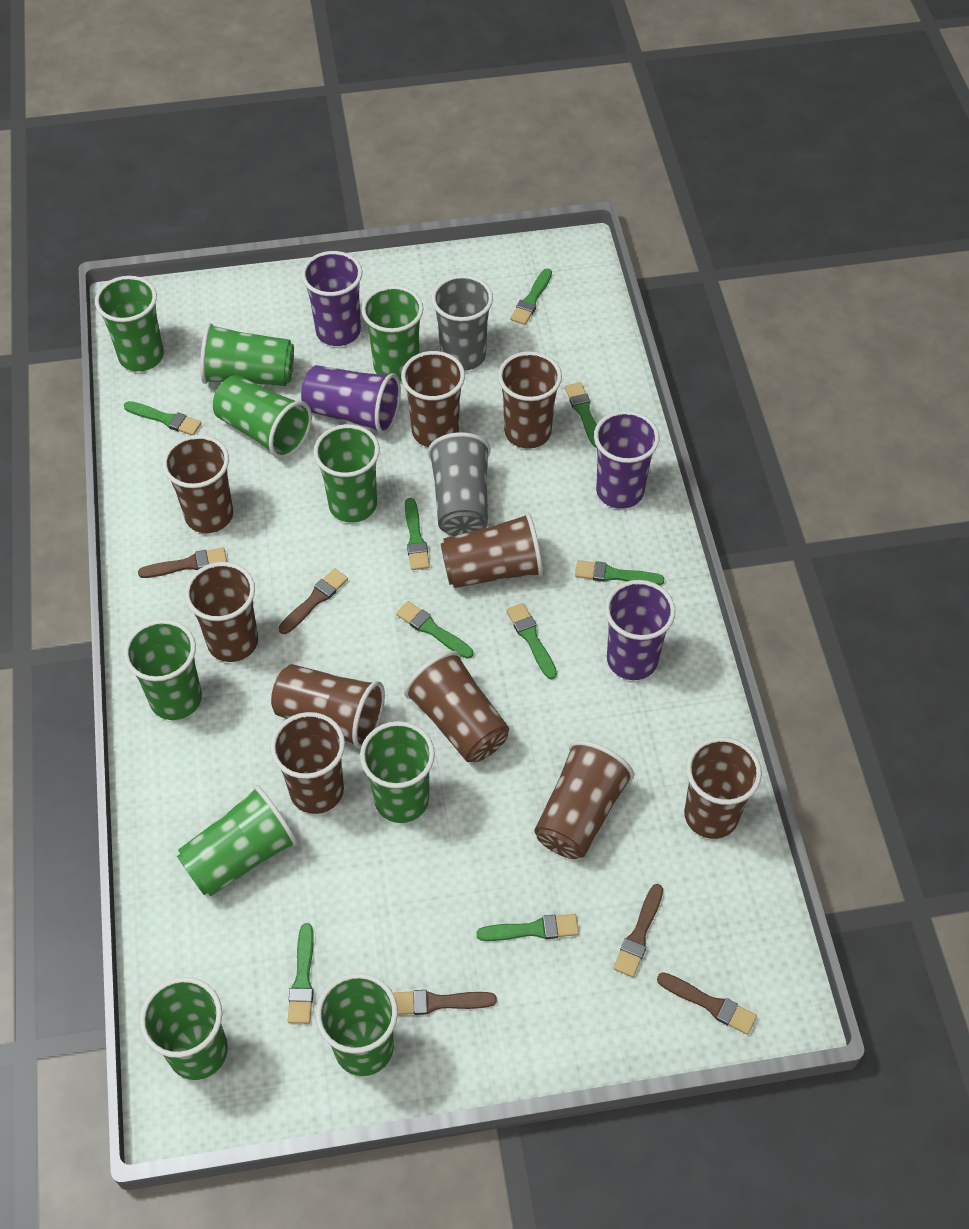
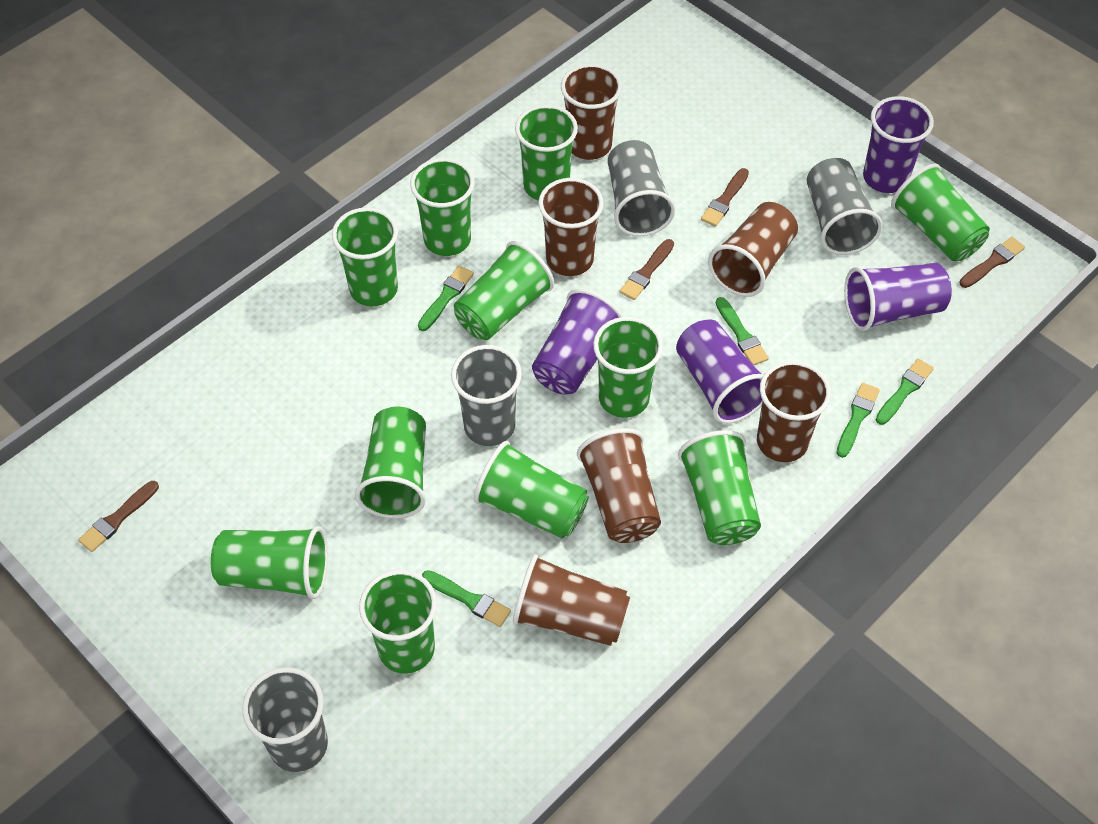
brown brush: [138,547,227,578] [279,568,348,634] [393,990,497,1015] [614,884,663,977] [657,972,757,1035] = 5 -> [78,481,159,552] [619,239,674,300] [701,168,749,227] [959,237,1025,288] = 4
brown cup: [162,435,233,533] [185,562,258,662] [270,712,345,814] [271,664,385,749] [401,351,465,447] [404,651,509,762] [440,513,543,588] [498,351,562,449] [535,740,634,859] [684,737,762,839] = 10 -> [513,554,630,646] [538,178,604,276] [561,64,622,160] [577,428,661,543] [708,202,798,297] [757,361,831,462] = 6
green brush: [124,401,201,435] [288,923,314,1024] [396,601,473,659] [405,498,430,570] [476,914,579,941] [506,603,557,679] [510,268,552,325] [565,382,597,448] [575,560,664,585] = 9 -> [418,266,474,331] [422,570,511,627] [716,297,769,365] [836,383,880,458] [876,359,934,425] = 5
green cup: [95,276,164,371] [124,619,202,720] [140,977,228,1080] [177,785,298,897] [200,323,294,386] [213,375,312,459] [313,424,380,523] [316,973,398,1076] [360,721,435,823] [361,286,424,381] = 10 -> [211,526,328,599] [332,207,398,306] [355,407,426,519] [359,570,437,674] [410,158,475,256] [454,241,554,340] [474,441,589,539] [515,105,578,200] [593,317,663,418] [678,430,761,545] [891,163,990,261] = 11
grey cup: [428,432,491,536] [431,275,493,371] = 2 -> [242,667,328,772] [451,345,522,446] [608,140,675,236] [807,158,883,255] = 4

